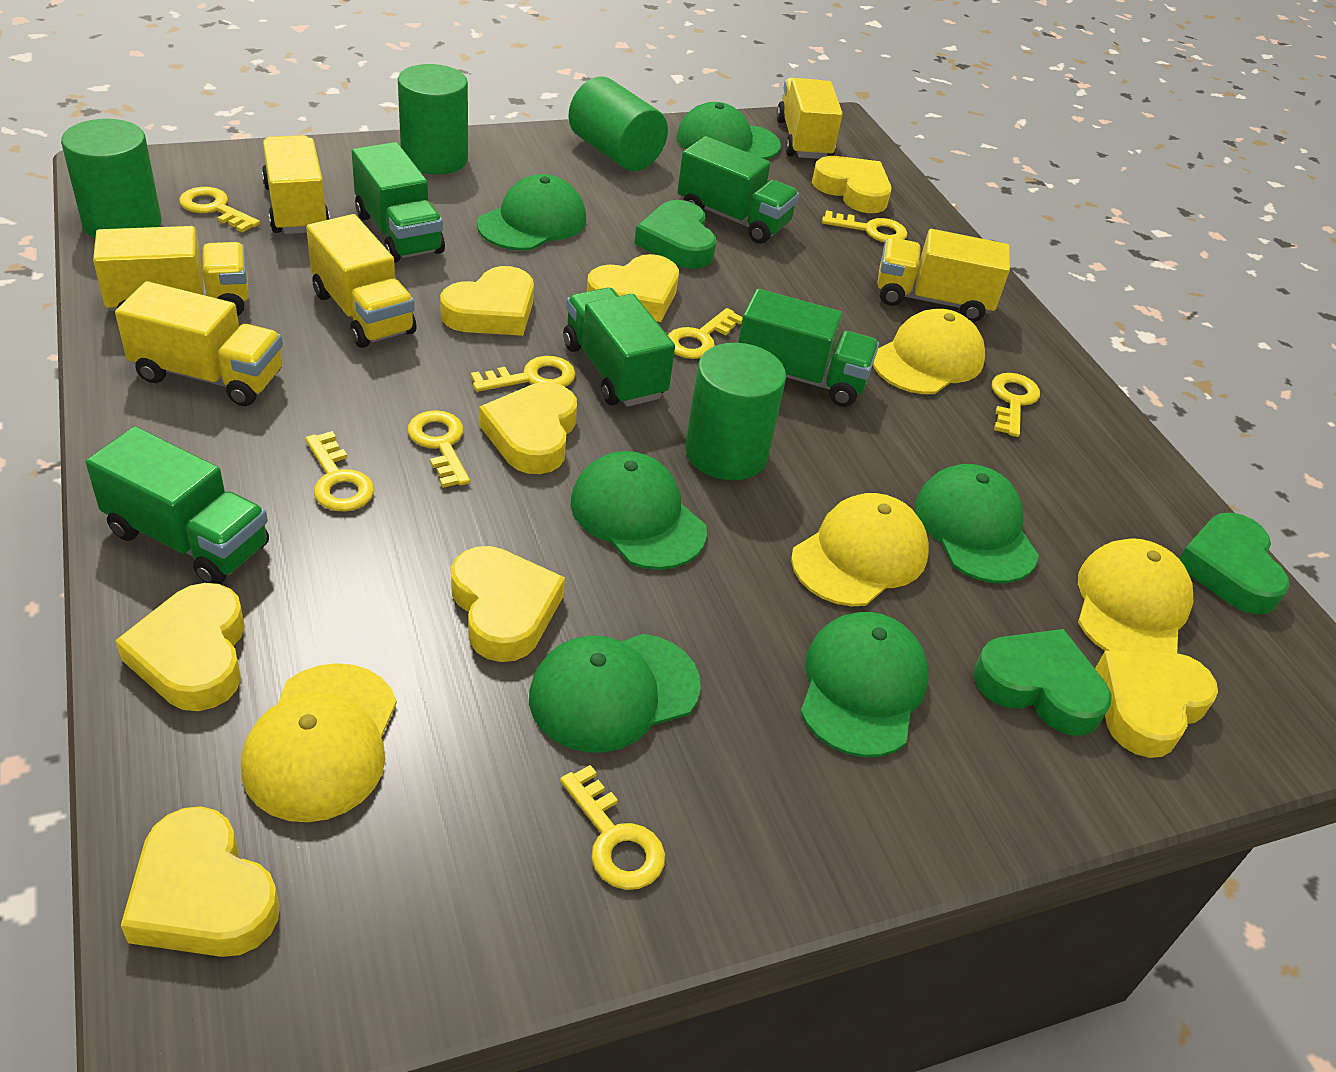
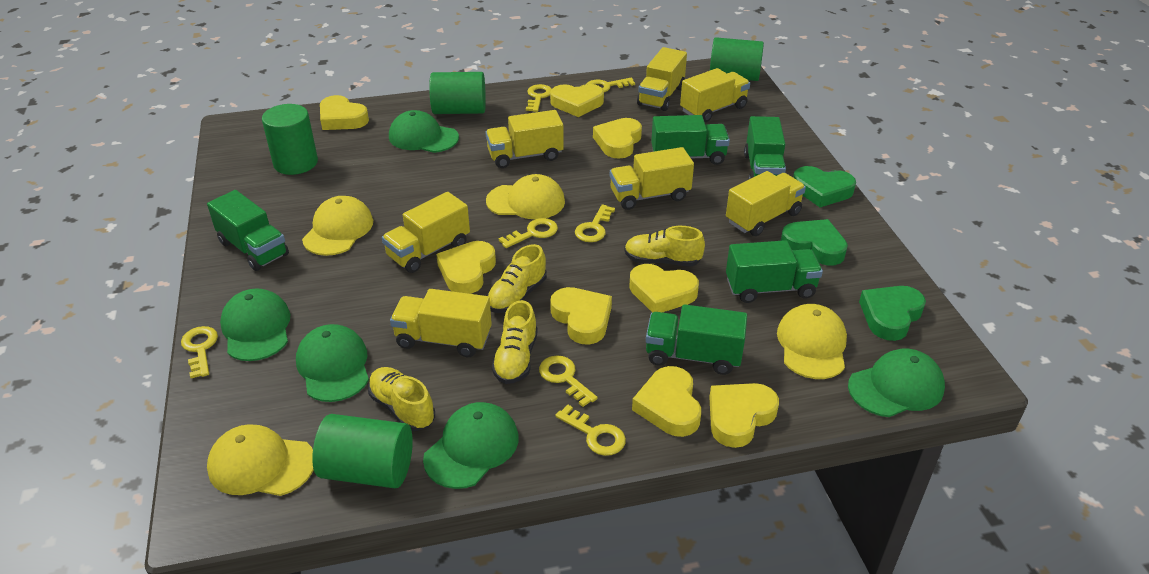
green cap: [477,174,586,250] [529,634,701,753] [571,451,707,570] [676,102,781,160] [800,612,928,757] [915,464,1039,583] = 6 -> [220,288,290,361] [296,324,369,402] [389,110,459,153] [423,402,519,489] [848,349,945,417] = 5
yellow key: [179,187,260,233] [305,431,374,512] [408,410,470,488] [471,356,576,392] [560,765,665,890] [668,308,743,359] [822,210,907,242] [992,373,1040,437] = 8 -> [181,326,218,378] [499,218,558,248] [526,84,552,112] [539,355,598,407] [555,405,626,456] [575,204,615,242] [586,78,635,92] = 7
yellow shoe: none = 0 -> [368,367,435,431] [487,244,547,313] [492,300,538,384] [624,226,705,266] = 4
yellow truck: [93,226,248,316] [115,281,283,406] [262,135,330,234] [306,214,417,348] [776,78,843,159] [878,229,1010,322] = 6 -> [382,192,470,273] [390,289,492,357] [485,110,564,168] [610,147,694,210] [637,47,687,111] [680,68,750,122] [726,171,806,236] = 7

